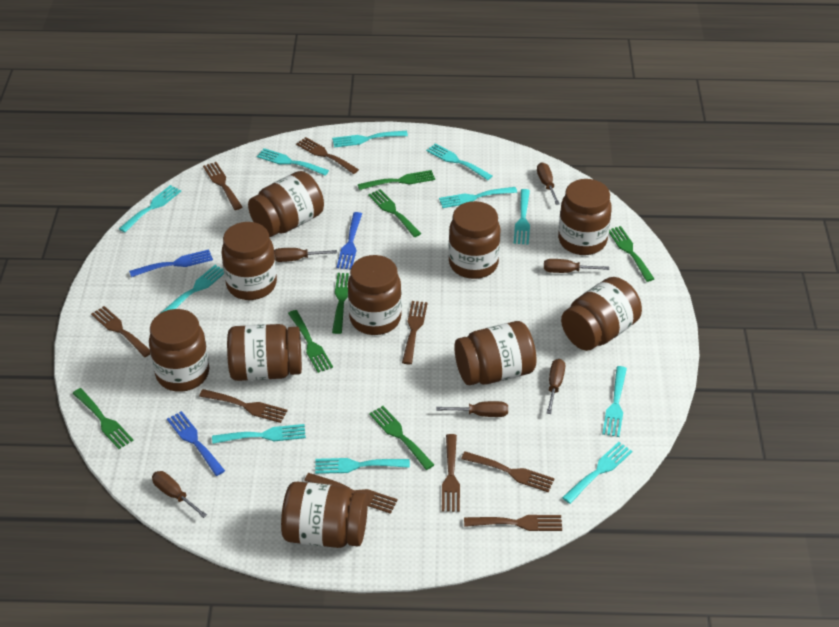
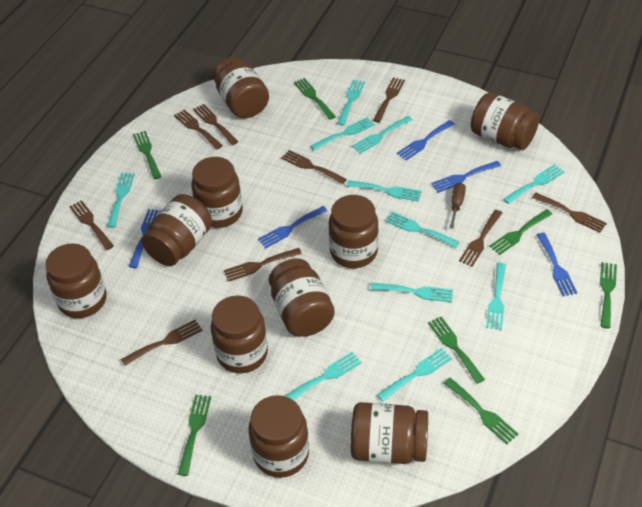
blue fork: [129,250,213,277] [167,411,225,476] [337,212,362,270] = 3 -> [129,209,161,268] [258,206,327,248] [397,120,454,160] [431,161,501,193] [537,233,578,296] = 5
brown screwdriver: [152,471,207,518] [274,248,337,262] [436,401,508,417] [537,162,560,205] [544,259,609,273] [546,359,565,414] = 6 -> [449,183,466,229] = 1

